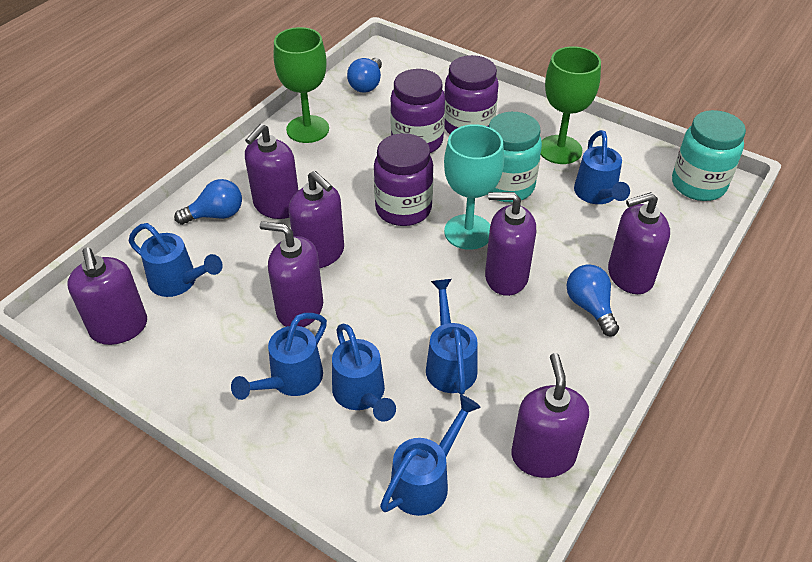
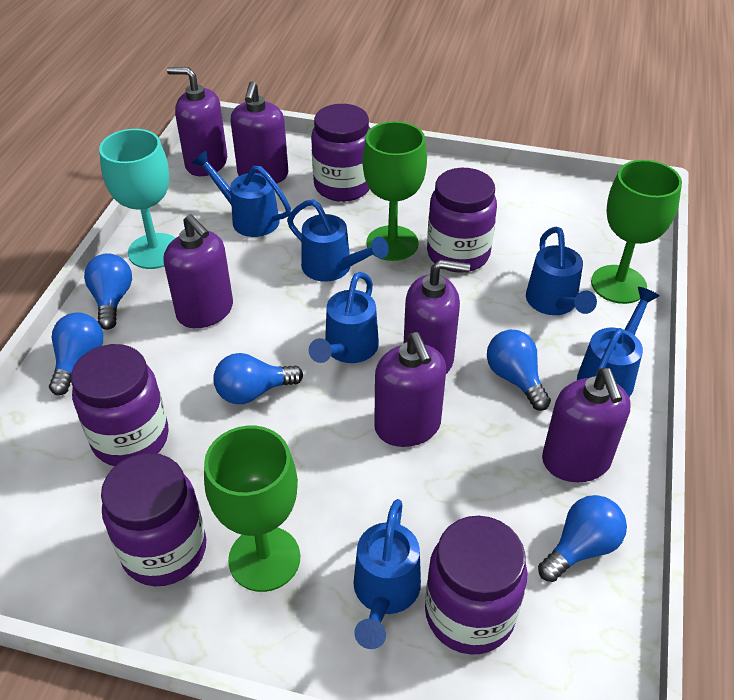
blue light bulb: [174,179,242,225] [347,58,382,92] [567,264,619,337] = 3 -> [49,312,103,395] [84,253,132,330] [213,353,303,404] [487,330,551,411] [538,495,627,582] = 5
green goblet: [274,27,329,143] [541,46,601,164] = 2 -> [204,426,300,592] [362,121,427,261] [591,160,682,304] = 3
purple jar: [374,133,433,226] [390,69,445,153] [444,55,499,134] = 3 -> [71,344,169,466] [101,453,206,586] [311,104,371,202] [425,516,528,655] [427,168,497,273] = 5
purple soap dispenser: [67,247,147,345] [245,124,299,219] [260,221,323,327] [289,171,344,268] [485,192,536,296] [511,353,589,478] [608,192,670,294] = 7 -> [164,214,233,328] [167,67,227,176] [231,81,288,184] [374,332,446,447] [404,259,470,374] [542,368,631,482] = 6
turquoise jar: [487,112,542,202] [672,110,746,201] = 2 -> none = 0

